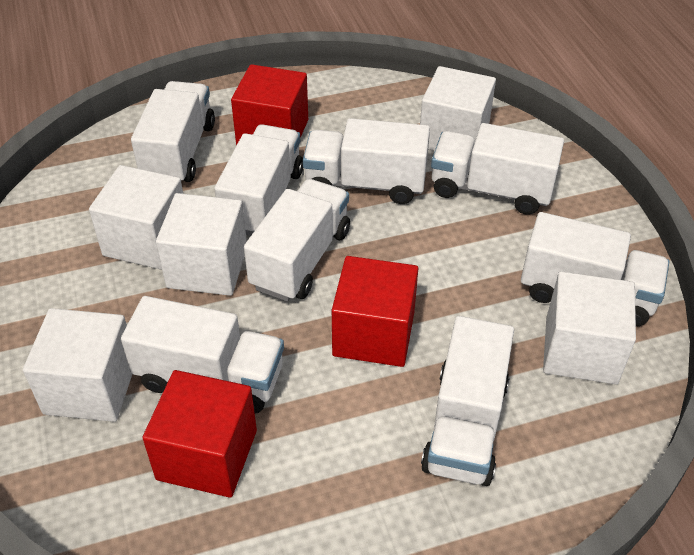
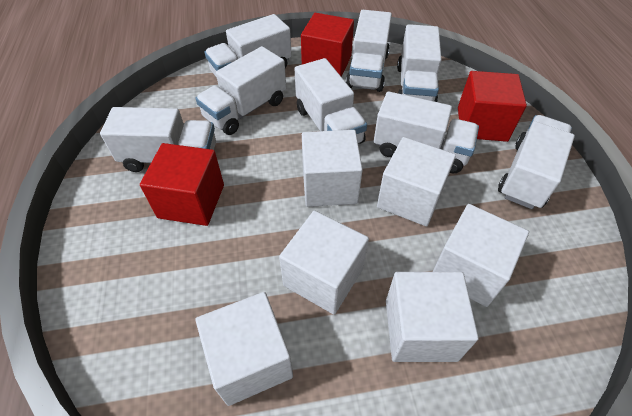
white cube: [23,308,132,422] [89,165,183,269] [156,193,247,296] [420,66,496,151] [543,271,636,384] = 5 -> [196,292,293,406] [279,211,369,315] [302,130,363,207] [377,137,456,227] [386,272,479,362] [432,204,529,307] = 6

